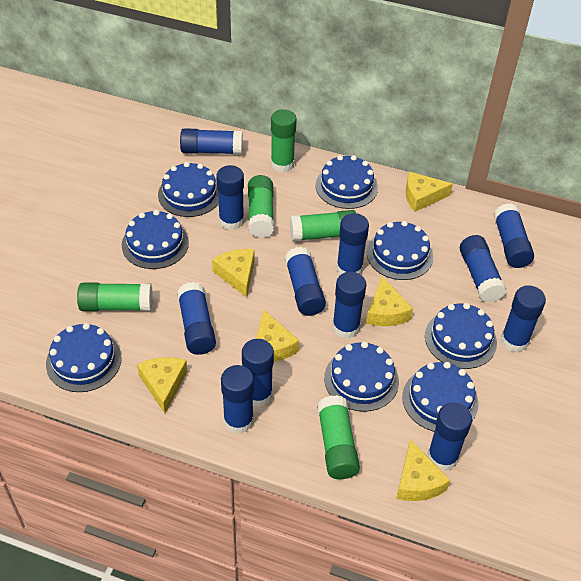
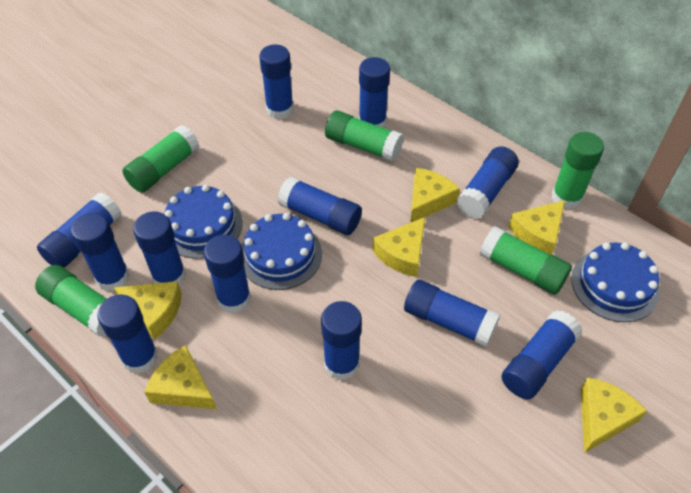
blue cake: [46,323,121,392] [122,210,189,269] [158,162,219,217] [316,155,378,209] [324,341,399,412] [367,221,433,280] [402,362,479,432] [425,303,497,369] = 8 -> [165,185,243,259] [242,213,322,290] [571,242,660,322] = 3

